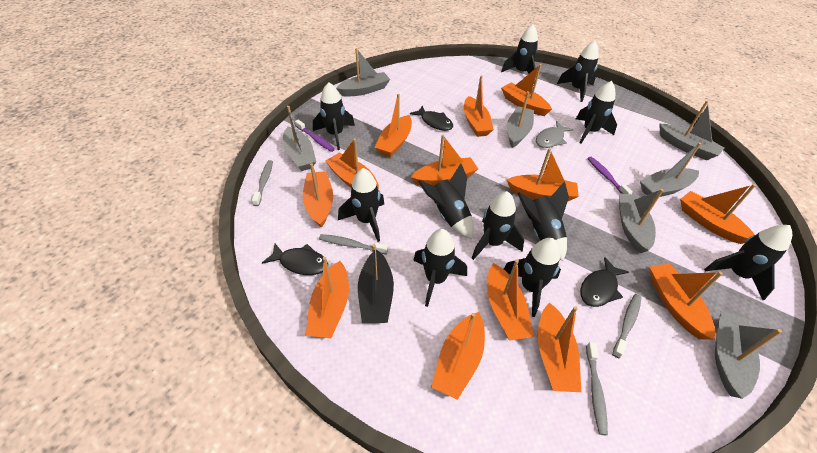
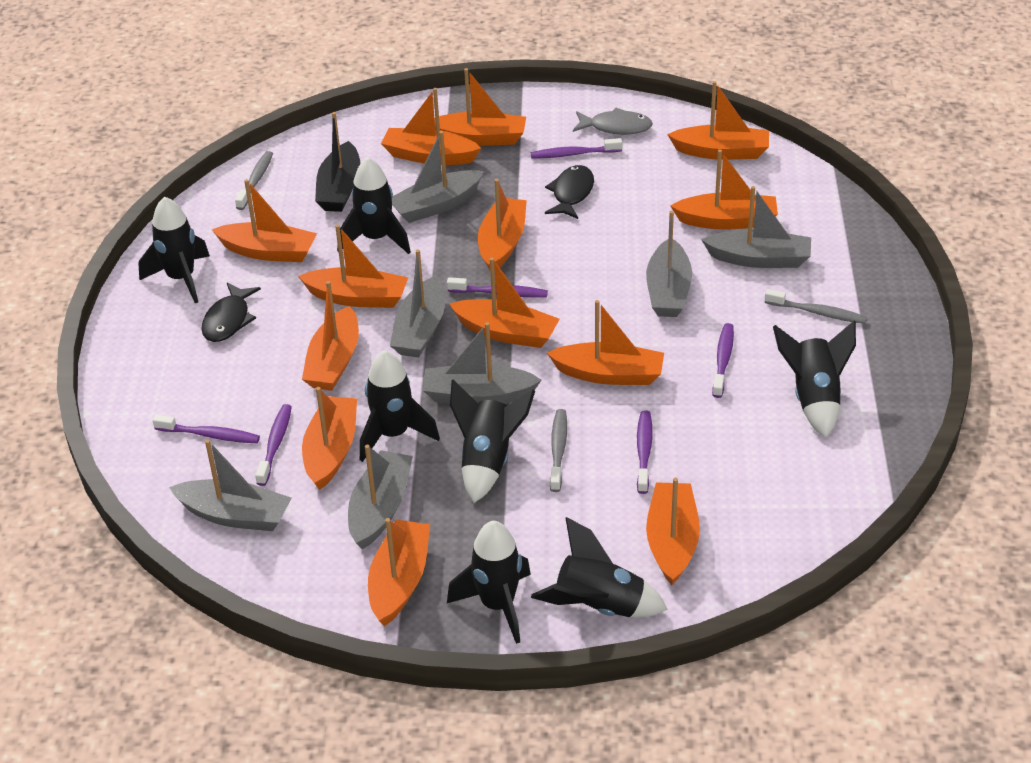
black fish: [262,243,328,275] [410,105,453,131] [580,257,629,307] = 3 -> [201,283,261,342] [545,165,594,219] = 2
black rocket: [313,82,355,150] [338,168,384,242] [413,229,467,307] [418,163,474,239] [472,191,524,260] [501,24,538,82] [504,238,561,317] [517,181,569,261] [557,41,599,102] [576,81,617,144] [704,225,792,300] = 11 -> [138,196,210,303] [337,157,411,254] [360,350,440,462] [447,521,531,644] [450,380,535,503] [531,517,668,617] [773,321,856,438] = 7
grey toothbrush: [252,160,273,206] [319,234,388,255] [586,342,608,435] [612,294,642,358] = 4 -> [235,151,273,210] [550,409,567,492] [765,289,867,324] = 3
purple toothbrush: [295,120,335,152] [587,157,633,194] = 2 -> [153,415,260,443] [255,404,292,486] [447,277,548,298] [531,138,623,159] [637,410,653,494] [712,323,734,398] = 6

